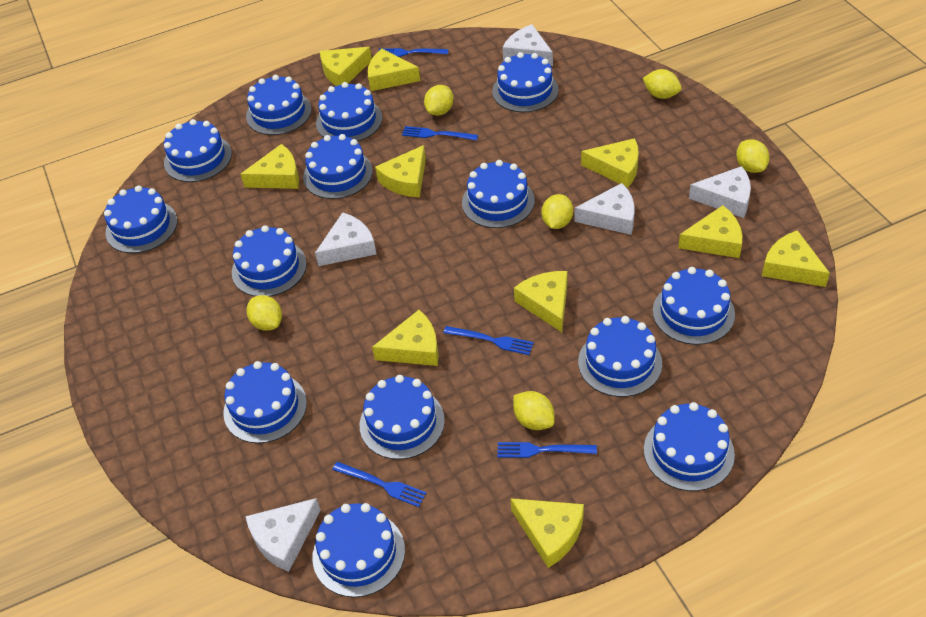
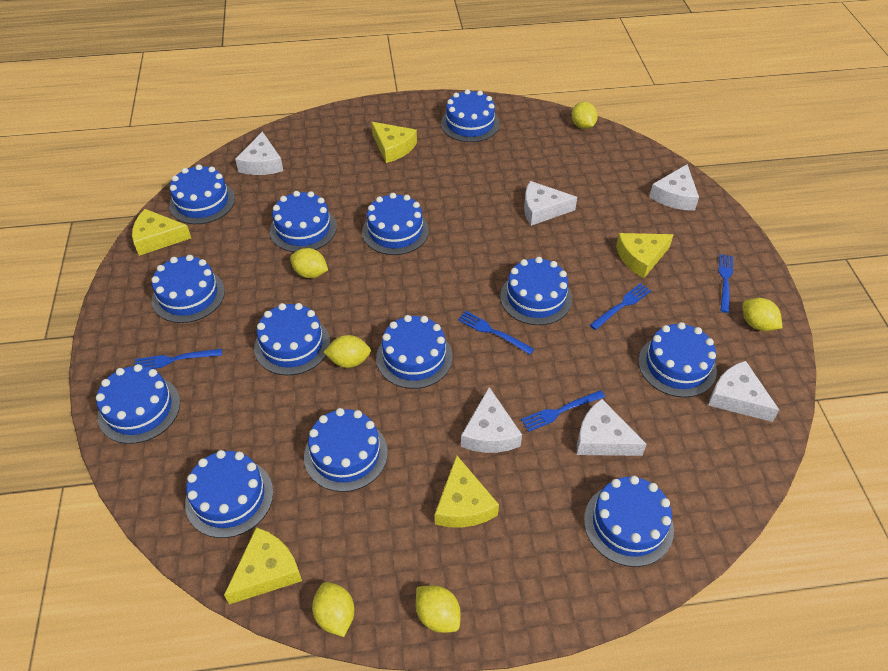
blue cake: [104,186,177,253] [164,119,232,182] [223,361,307,443] [232,225,307,297] [246,75,312,135] [303,134,373,199] [313,503,405,597] [316,82,382,141] [360,375,445,460] [462,160,535,228] [492,52,559,112] [578,316,662,397] [644,402,735,491] [653,267,735,345] = 14 -> [96,364,180,444] [151,255,225,323] [169,164,235,224] [185,450,273,538] [254,303,330,375] [270,191,337,252] [304,408,388,492] [362,193,429,255] [376,315,452,389] [441,89,500,142] [500,257,572,325] [584,476,674,567] [638,322,717,398] = 13
white cheese: [245,498,321,572] [315,212,376,266] [503,25,553,66] [575,183,634,235] [689,166,751,218] = 5 -> [235,131,283,175] [461,387,522,453] [524,181,577,226] [577,399,647,456] [649,164,699,210] [708,361,779,422] = 6
yellow cheese: [240,144,299,189] [320,47,372,86] [367,49,420,91] [372,310,439,366] [375,145,426,197] [510,498,584,568] [514,271,567,332] [581,138,639,188] [678,205,742,258] [762,230,830,287] = 10 -> [132,209,191,256] [224,527,302,604] [371,122,417,163] [435,455,499,528] [616,233,674,278] = 5

